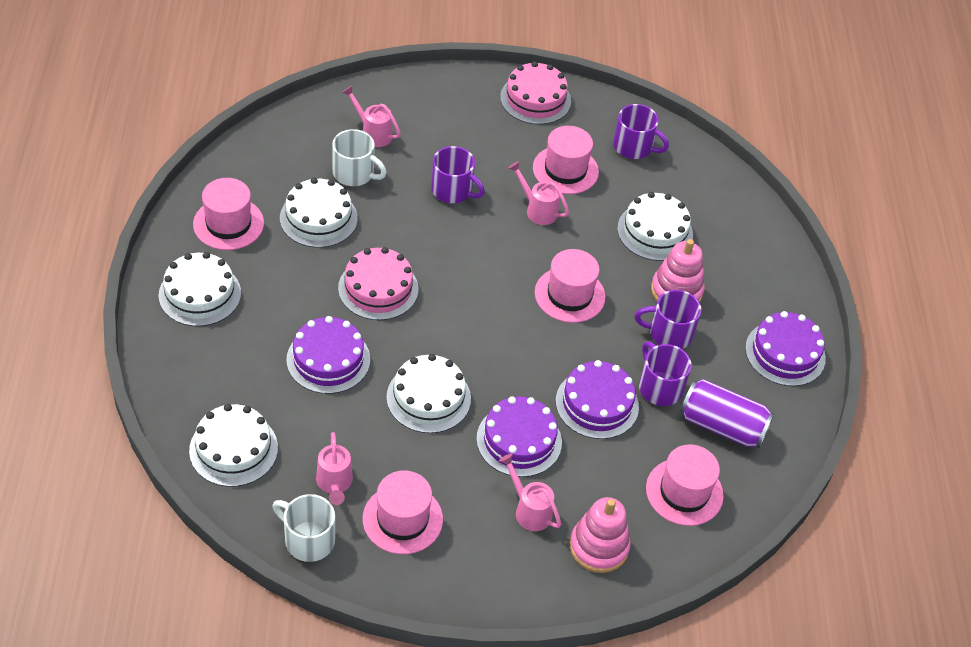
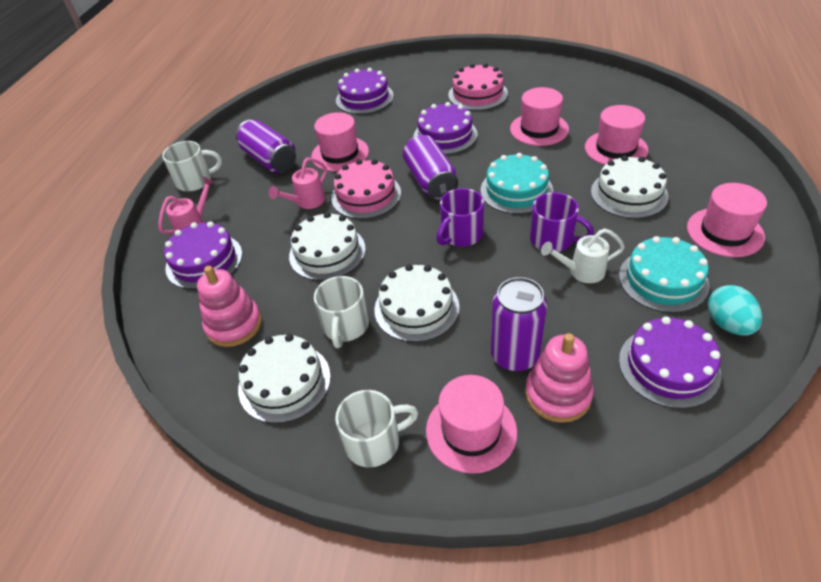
pink watering can: [316,432,353,505] [342,86,401,147] [499,454,561,531] [508,161,569,225] = 4 -> [158,177,215,234] [269,158,327,209] = 2
purple can: [680,379,774,448] = 1 -> [236,120,296,173] [403,135,458,200] [491,277,547,372] = 3
purple mug: [431,146,485,203] [613,104,669,159] [635,290,701,349] [639,341,692,406] = 4 -> [436,188,484,247] [530,192,594,252] = 2
turquoise cake: none = 0 -> [480,153,553,214] [619,236,710,313] = 2
turquoise egg: none = 0 -> [708,285,762,336] = 1
white cake: [159,252,241,326] [189,404,278,487] [280,178,358,248] [386,354,471,433] [617,192,693,261] = 5 -> [238,334,331,423] [289,212,366,281] [374,264,459,342] [591,155,668,219] = 4
white mug: [272,494,335,562] [332,129,387,186] = 2 -> [162,141,222,192] [314,276,369,348] [335,390,418,467] = 3
white watering can: none = 0 -> [541,228,625,283] = 1

